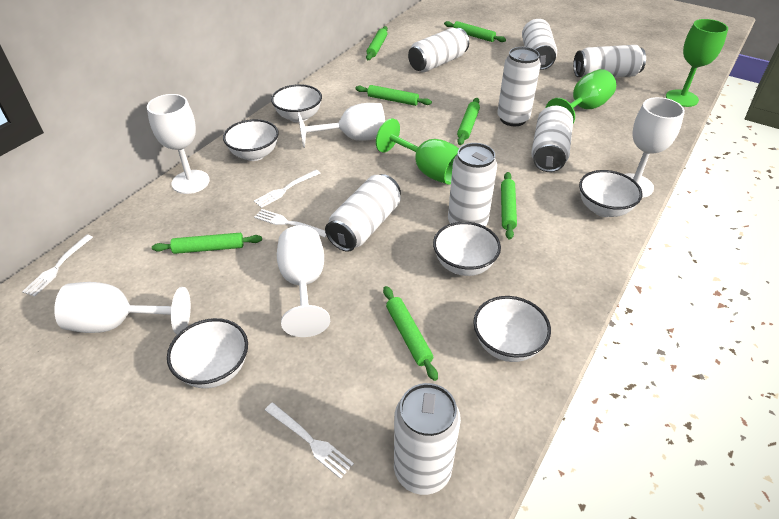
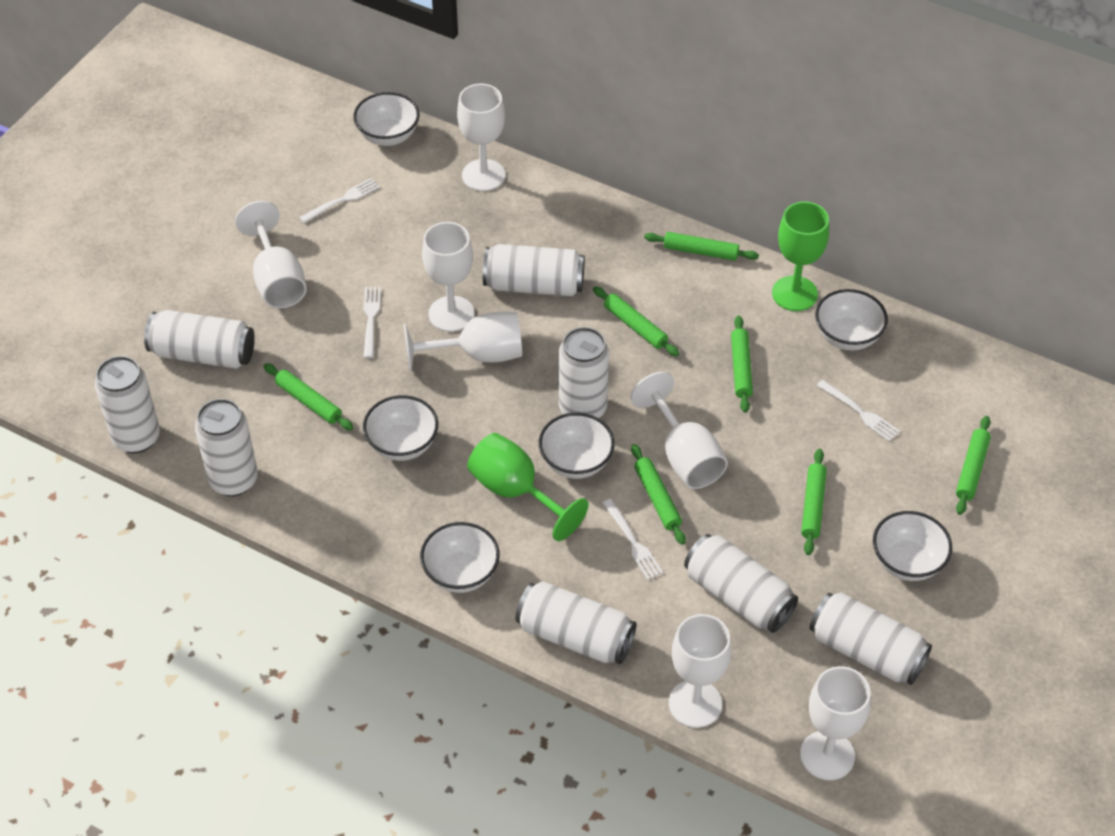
green goblet: [376,118,459,185] [546,69,616,124] [666,19,728,107] = 3 -> [467,433,589,541] [772,201,829,311] = 2
white goblet: [54,282,191,335] [147,94,210,194] [277,225,330,337] [298,103,385,148] [625,97,685,198] = 5 -> [235,201,307,308] [404,312,522,371] [422,222,475,332] [457,84,505,191] [630,372,728,489] [669,614,731,728] [800,666,871,780] = 7

